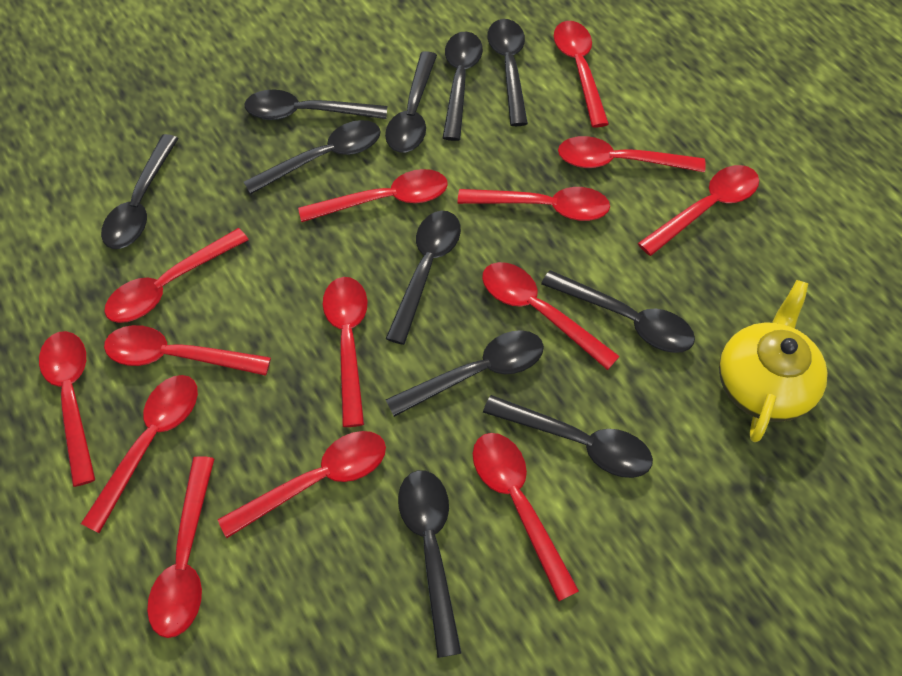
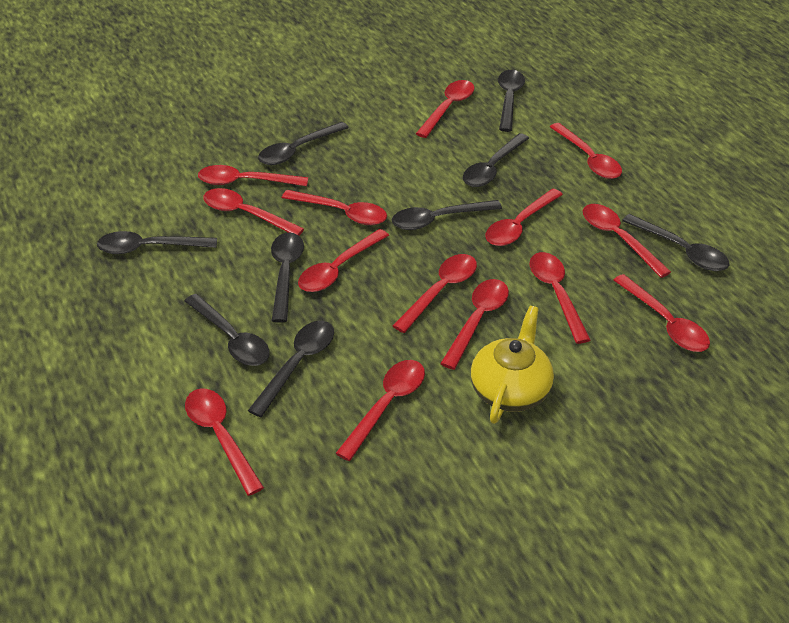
black spoon: [101,134,179,249] [244,120,381,194] [245,90,387,120] [385,51,437,153] [385,330,544,417] [386,211,461,345] [398,470,461,658] [443,31,483,141] [483,395,653,478] [487,19,528,126] [541,270,695,353] = 11 -> [97,231,217,254] [184,294,270,366] [248,321,334,417] [258,122,349,165] [271,232,304,323] [392,200,502,230] [463,133,529,187] [498,70,525,132] [622,214,729,271] = 9

